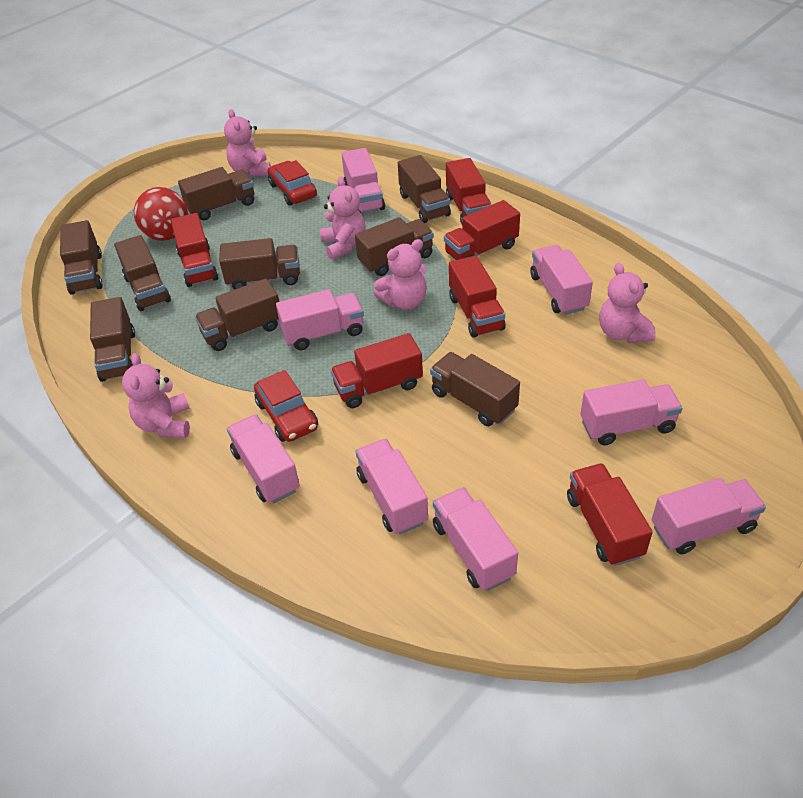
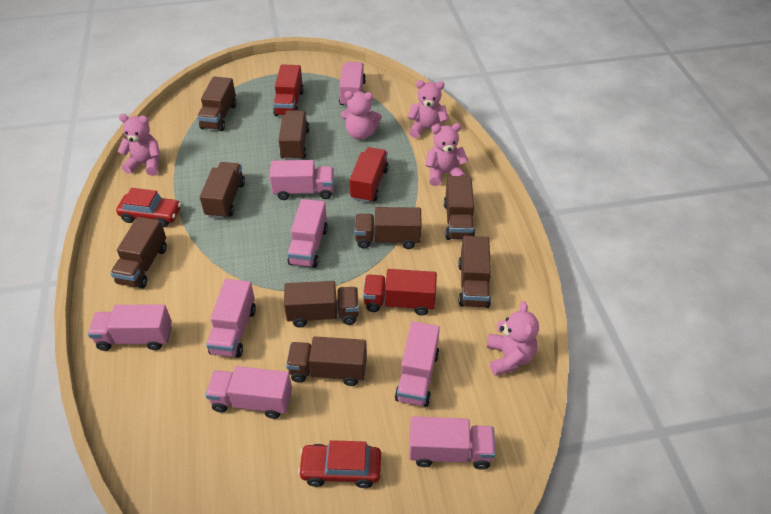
red ball: [134,187,188,241] = 1 -> none = 0
red truck: [171,213,218,287] [331,333,423,408] [444,200,520,260] [446,158,492,224] [449,256,505,338] [567,463,653,566] = 6 -> [273,64,304,116] [350,147,389,203] [363,269,437,315] = 3

